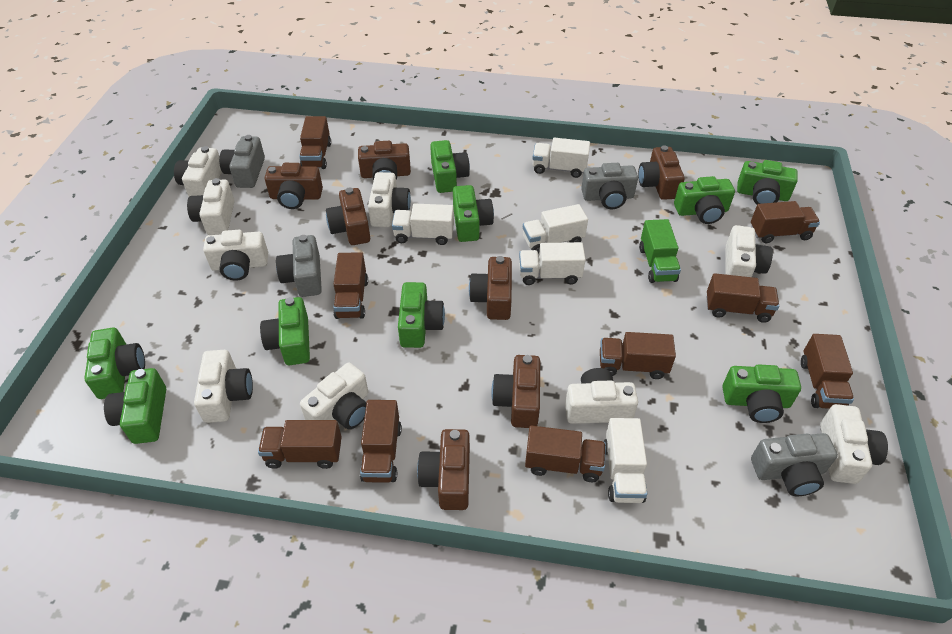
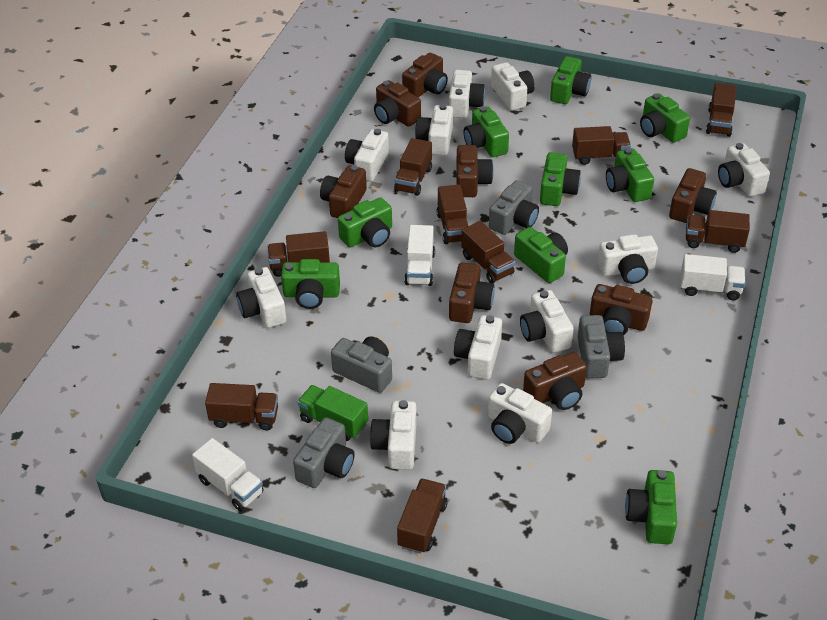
brown camera: [265,163,323,209] [326,187,370,245] [358,141,411,180] [417,429,470,510] [469,256,512,320] [491,355,540,428] [638,145,685,200] = 7 -> [320,165,367,218] [374,80,421,127] [402,53,448,98] [449,262,494,323] [456,145,494,197] [523,352,587,410] [590,284,652,335] [669,168,717,223] = 8
white camera: [174,146,222,197] [187,178,235,235] [194,350,253,423] [203,230,268,280] [300,363,368,429] [368,172,411,227] [565,368,638,424] [725,225,773,277] [820,404,888,484] = 9 -> [236,267,286,328] [345,129,389,181] [370,400,417,470] [415,104,453,156] [449,70,485,118] [454,315,502,380] [488,383,552,444] [491,62,535,111] [520,290,574,353] [598,234,658,284] [718,143,770,197] = 11
white truck: [392,203,454,245] [519,242,586,285] [523,204,588,254] [532,138,590,178] [604,418,647,503] = 5 -> [192,438,264,511] [404,225,435,286] [681,254,746,300] = 3

